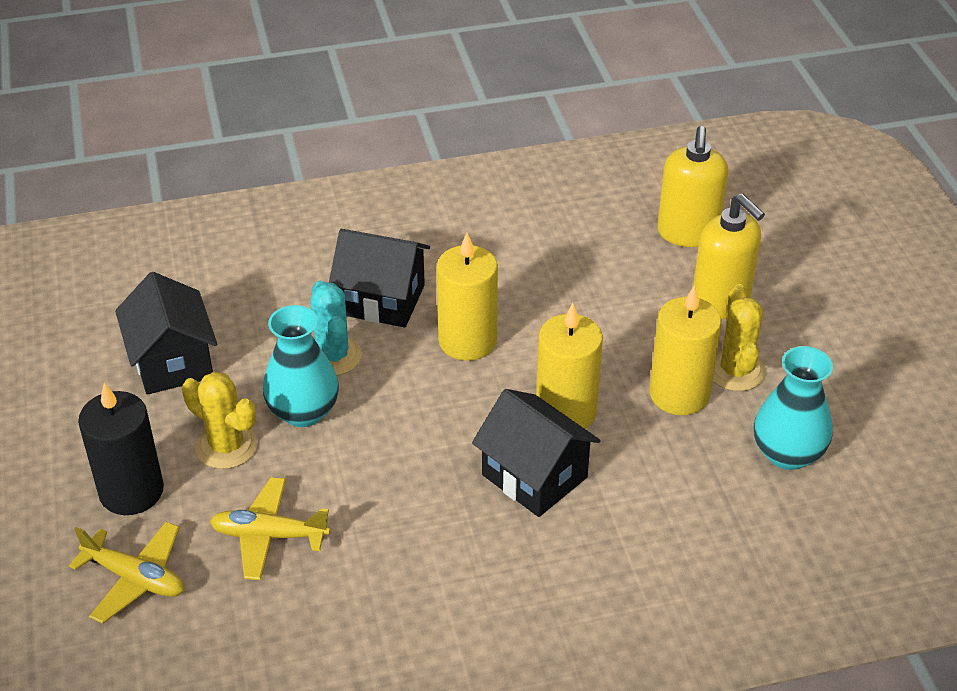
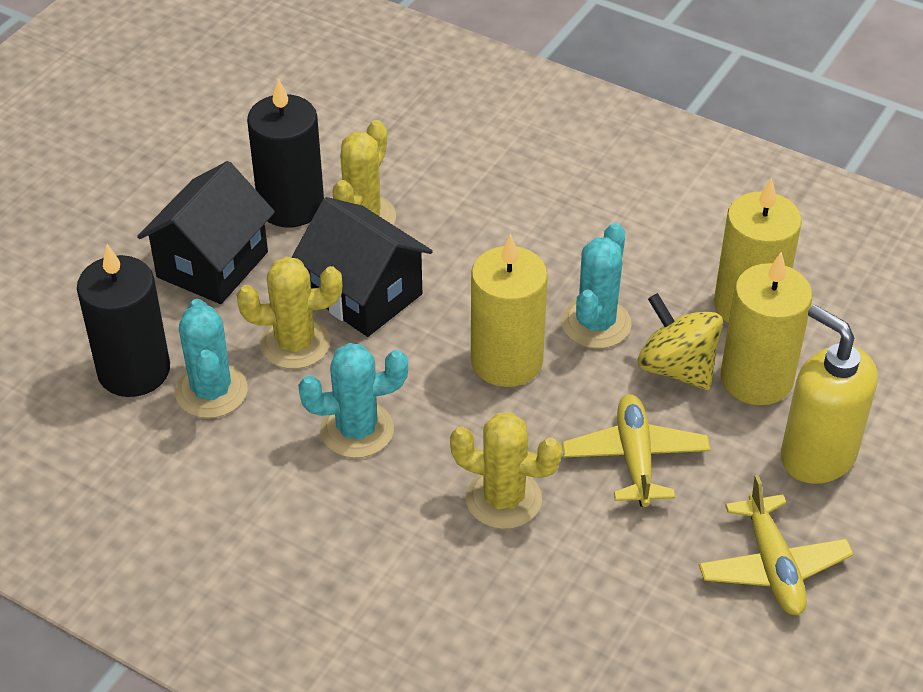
black candle: [78,383,164,515] = 1 -> [77,244,170,397] [247,78,324,228] = 2
black house: [115,272,217,395] [329,229,430,327] [472,389,601,517] = 3 -> [137,161,275,304] [291,197,433,337] = 2
turquoise cactus: [310,281,362,376] = 1 -> [175,299,248,418] [298,343,408,458] [562,223,632,349] = 3
turquoise vase: [263,305,339,427] [754,346,833,470] = 2 -> none = 0
yellow cactus: [182,372,257,469] [713,284,766,391] = 2 -> [237,256,342,369] [332,120,396,225] [450,412,562,529] = 3
yellow soap dispenser: [658,126,728,247] [693,194,765,319] = 2 -> [781,305,878,484] = 1
yellow spinning top: none = 0 -> [638,293,723,390] = 1

